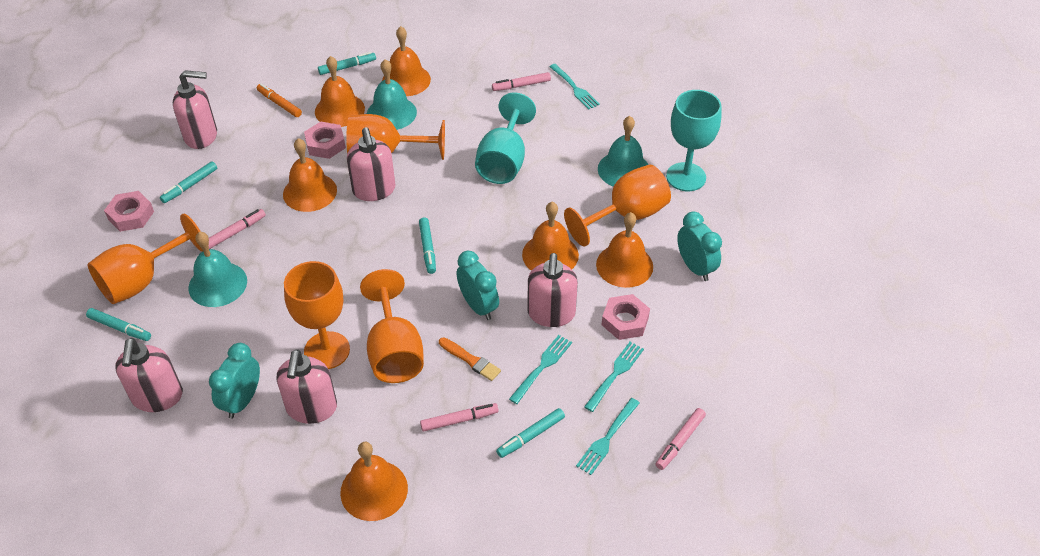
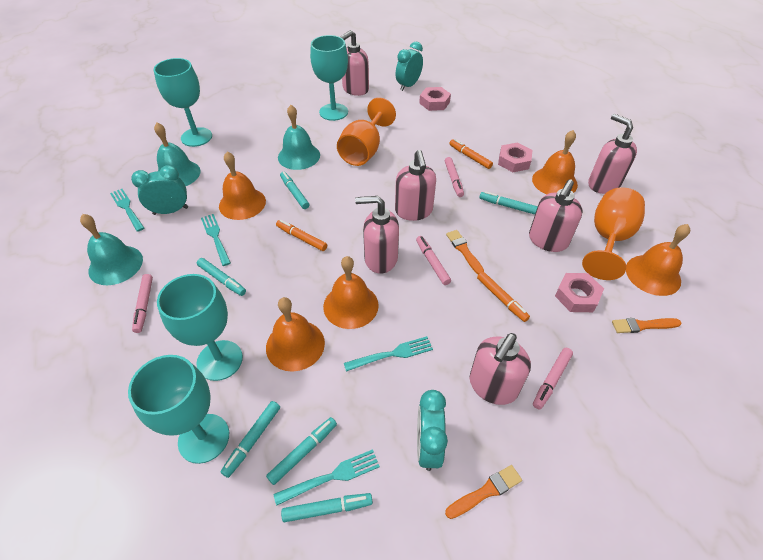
orange bell: [283,138,337,212] [315,56,365,127] [340,442,408,521] [382,26,431,96] [522,202,579,271] [596,212,653,288] = 6 -> [219,152,266,220] [266,297,325,372] [323,256,379,329] [532,130,578,194] [626,224,690,296] = 5
orange brush: [439,337,501,381] = 1 -> [445,465,522,519] [446,230,484,275] [612,318,681,333] = 3
orange goblet: [87,214,203,304] [284,261,350,369] [346,114,445,160] [360,269,424,383] [564,165,671,247] = 5 -> [337,97,396,166] [582,187,645,280] = 2
orange marker: [257,84,302,117] = 1 -> [276,220,327,251] [449,139,493,169] [477,272,530,322] = 3
pink soap dispenser: [115,338,183,412] [173,70,217,149] [277,349,337,424] [347,127,395,201] [527,253,578,327] = 5 -> [340,30,369,96] [355,196,399,274] [395,150,436,221] [470,333,531,405] [529,179,583,252] [588,114,637,194] = 6
turquoise goblet: [475,92,536,184] [666,90,721,191] = 2 -> [128,355,229,464] [154,58,212,147] [157,274,243,381] [310,35,348,121] = 4
turquoise marker: [86,308,151,341] [160,161,217,203] [318,52,376,75] [419,218,436,274] [496,408,565,458] = 5 -> [197,258,246,296] [221,401,280,478] [266,417,337,485] [280,172,309,209] [281,493,373,522] [479,191,537,214] = 6

